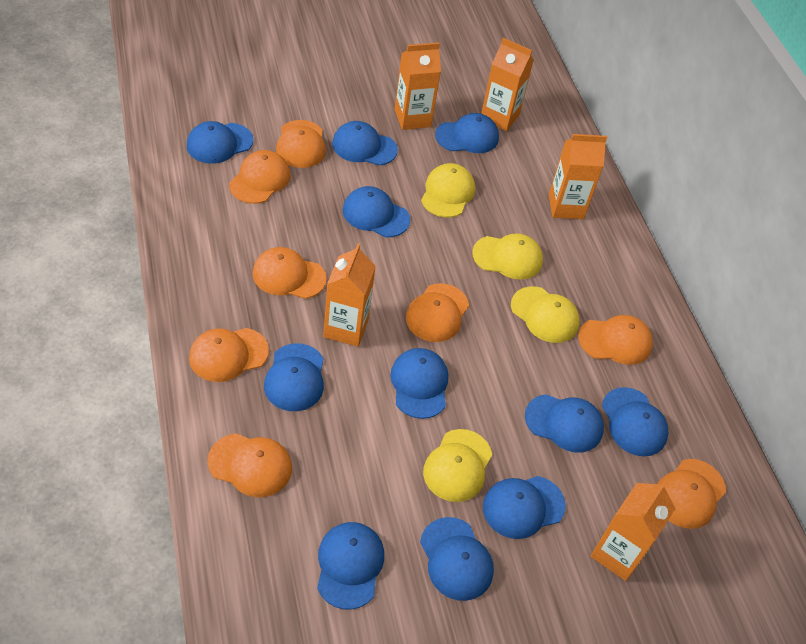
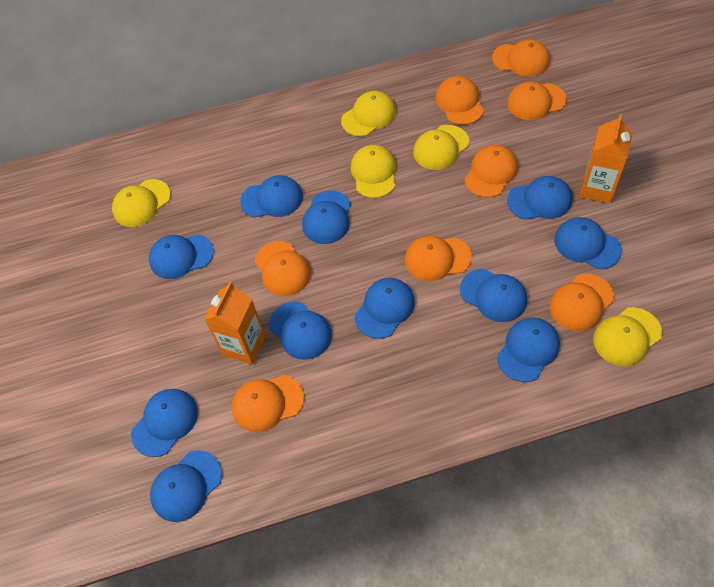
orange carton: [323,243,376,347] [394,43,441,130] [481,38,534,131] [549,134,607,219] [591,480,676,581] = 5 -> [204,281,266,365] [580,114,633,204] = 2
yellow cap: [421,163,475,217] [423,429,492,502] [472,233,543,280] [511,286,580,343] = 4 -> [112,179,171,227] [341,91,396,137] [351,145,396,198] [413,125,469,170] [593,307,662,366] = 5

